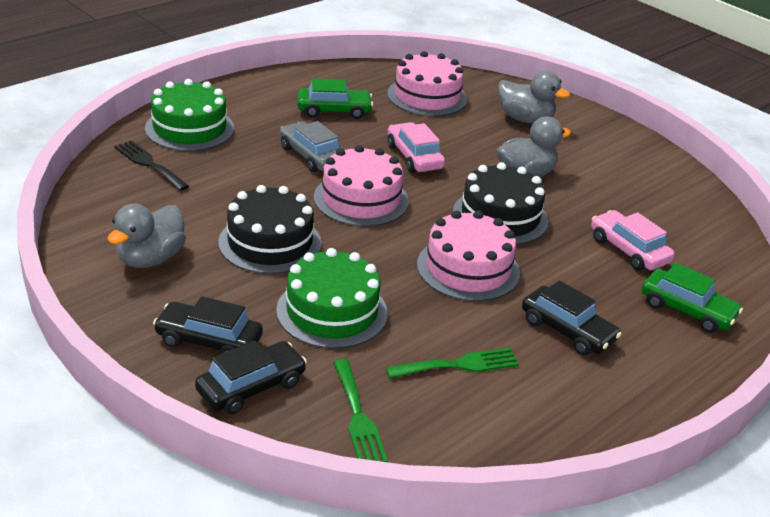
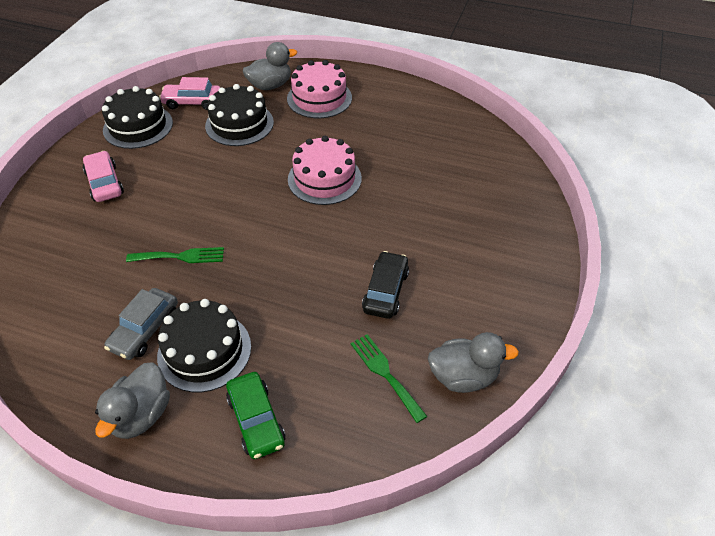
black cake: [218,185,322,274] [453,162,548,245] = 2 -> [102,86,173,149] [157,299,251,392] [205,84,274,146] = 3
black car: [153,296,263,354] [195,340,307,414] [522,280,622,355] = 3 -> [362,251,409,319] = 1
black fork: [114,140,189,191] = 1 -> none = 0
green cake: [145,79,234,151] [276,248,388,349] = 2 -> none = 0
green car: [297,78,373,119] [642,263,743,333] = 2 -> [226,372,286,459] = 1
pink cake: [314,145,409,227] [387,51,467,116] [417,211,520,301] = 3 -> [287,60,352,118] [288,136,362,205] = 2

